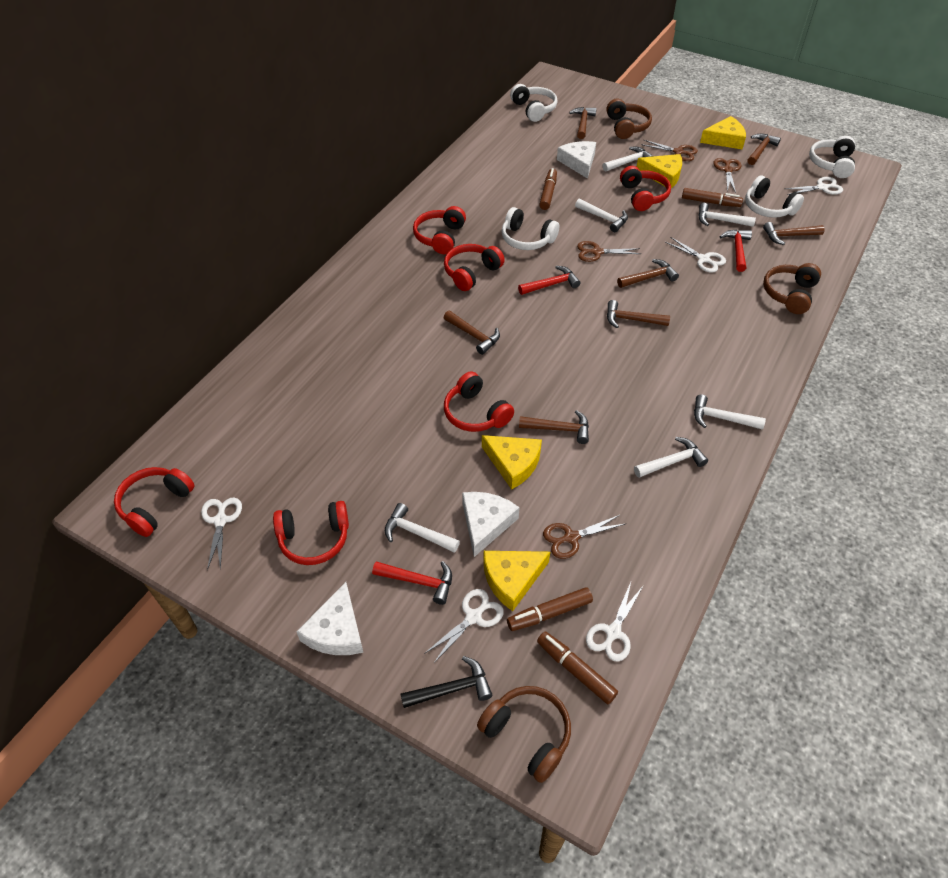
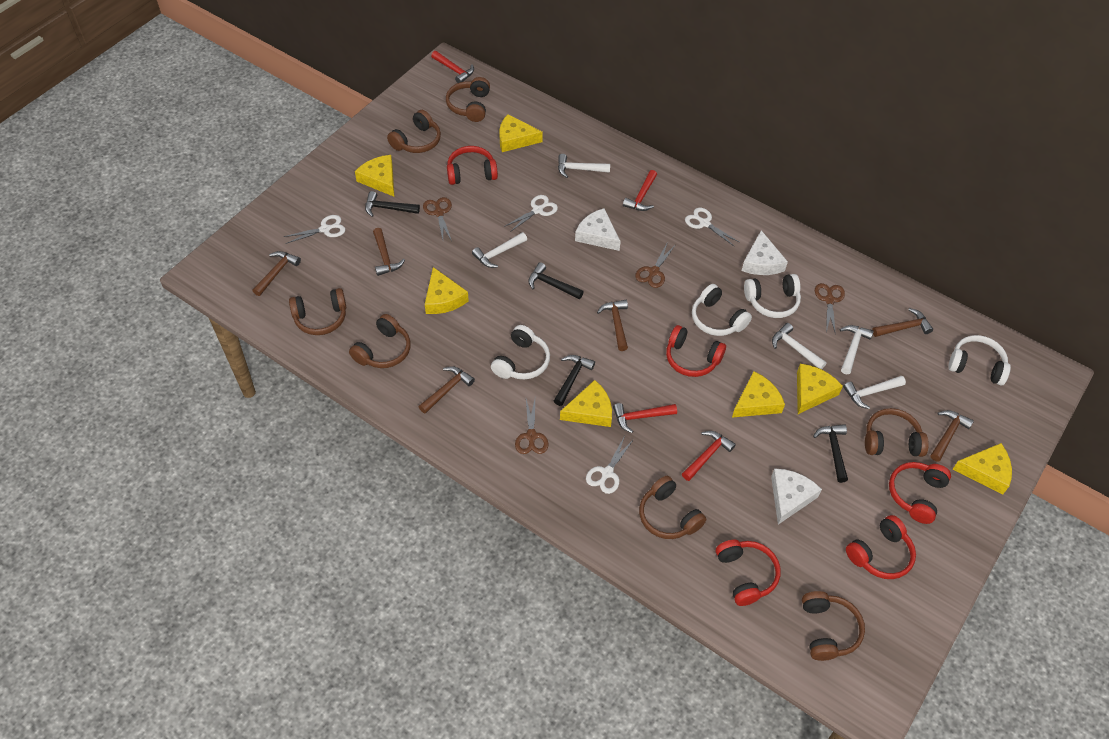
black hammer: [401,656,493,708] = 1 -> [365,191,420,217] [528,262,584,299] [554,355,595,406] [813,424,848,483] = 4
brown hammer: [444,311,500,355] [519,410,589,444] [569,107,597,139] [607,300,670,328] [617,259,679,288] [747,134,781,165] [763,222,825,245] = 7 -> [252,251,301,296] [373,228,405,276] [419,366,475,414] [597,300,628,351] [872,308,933,337] [930,410,974,462] = 6
brown headphones: [477,686,571,783] [606,99,652,139] [763,263,821,314] = 3 -> [289,288,346,335] [349,314,411,368] [387,110,441,153] [446,77,490,122] [639,476,706,539] [802,591,865,661] [865,408,929,457] = 7
brown marker: [507,587,593,631] [537,631,618,704] [539,168,557,210] [682,188,743,207] = 4 -> none = 0
red hammer: [372,561,452,605] [518,266,581,295] [720,230,752,272] = 3 -> [431,51,474,83] [613,403,677,433] [623,170,657,211] [682,431,736,481] = 4
red headphones: [114,467,195,537] [273,501,349,565] [413,206,466,254] [444,244,505,291] [444,371,514,432] [620,166,671,211] = 6 -> [447,146,498,185] [666,325,726,377] [716,540,781,606] [846,515,916,579] [889,462,951,524] = 5
white hammer: [385,503,460,553] [575,199,628,232] [603,147,653,172] [634,437,708,478] [694,394,766,430] [698,203,756,227] = 6 -> [472,232,527,268] [558,154,610,178] [772,323,827,370] [840,325,874,374] [843,376,906,409] = 5
white scissors: [201,498,242,570] [424,589,504,663] [586,582,643,662] [665,237,726,273] [785,177,843,195] = 5 -> [283,215,345,244] [504,195,558,232] [586,436,634,494] [685,208,739,247] = 4
yellow cheese: [482,435,542,489] [483,551,550,611] [637,154,682,188] [700,116,746,149] = 4 -> [355,155,394,197] [425,267,469,314] [499,114,543,152] [560,380,612,427] [732,371,785,418] [797,364,843,414] [953,443,1012,494] = 7

